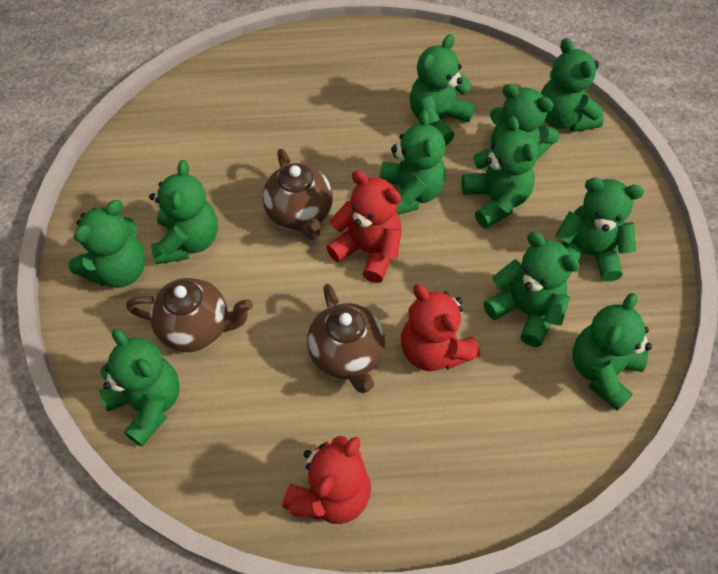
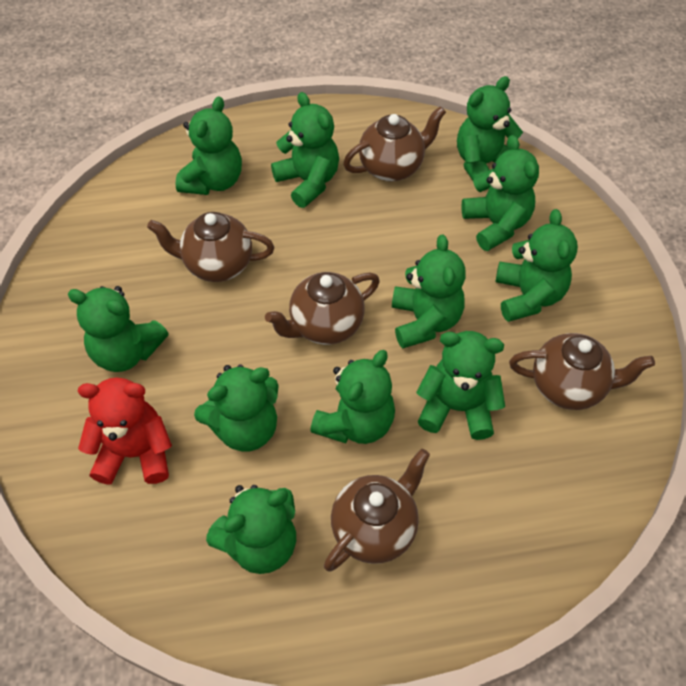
brown teapot: [126,277,253,352] [263,149,333,240] [307,284,385,393] = 3 -> [147,212,274,282] [265,272,380,345] [324,449,430,572] [343,106,446,182] [509,333,655,410] = 5
red teddy bear: [283,436,371,524] [326,170,402,283] [401,284,480,371] = 3 -> [78,377,172,485] = 1

